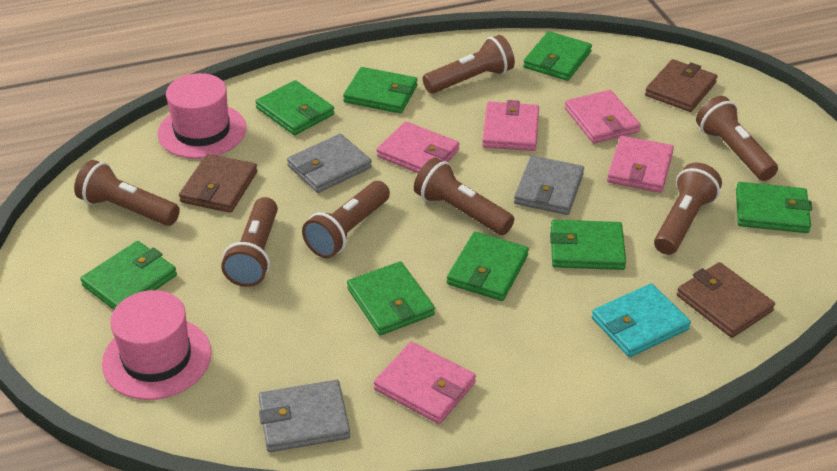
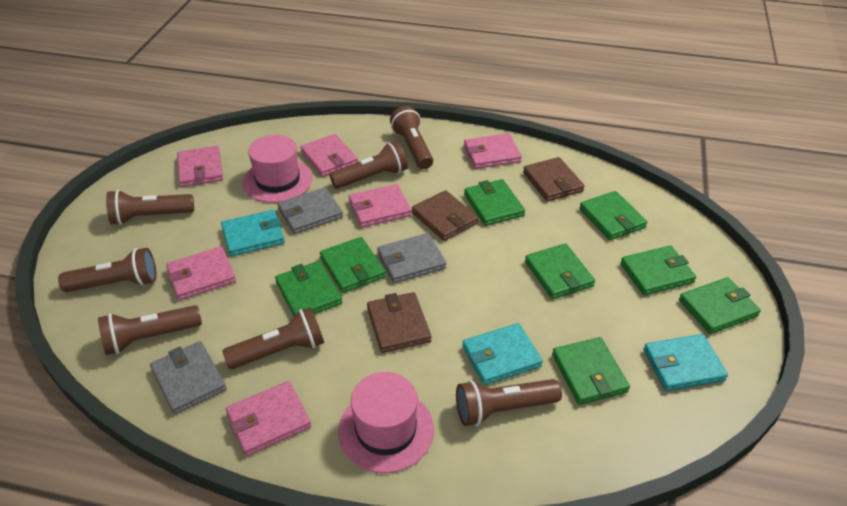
pink wallet: [374,342,476,424] [377,121,460,173] [482,100,539,151] [565,90,641,143] [607,136,674,193] = 5 -> [166,247,236,300] [177,146,223,187] [226,381,311,456] [300,134,358,177] [349,184,411,227] [464,133,522,169] = 6
turquoise wallet: [592,283,691,357] = 1 -> [221,210,285,256] [462,323,543,385] [644,334,728,391] = 3

